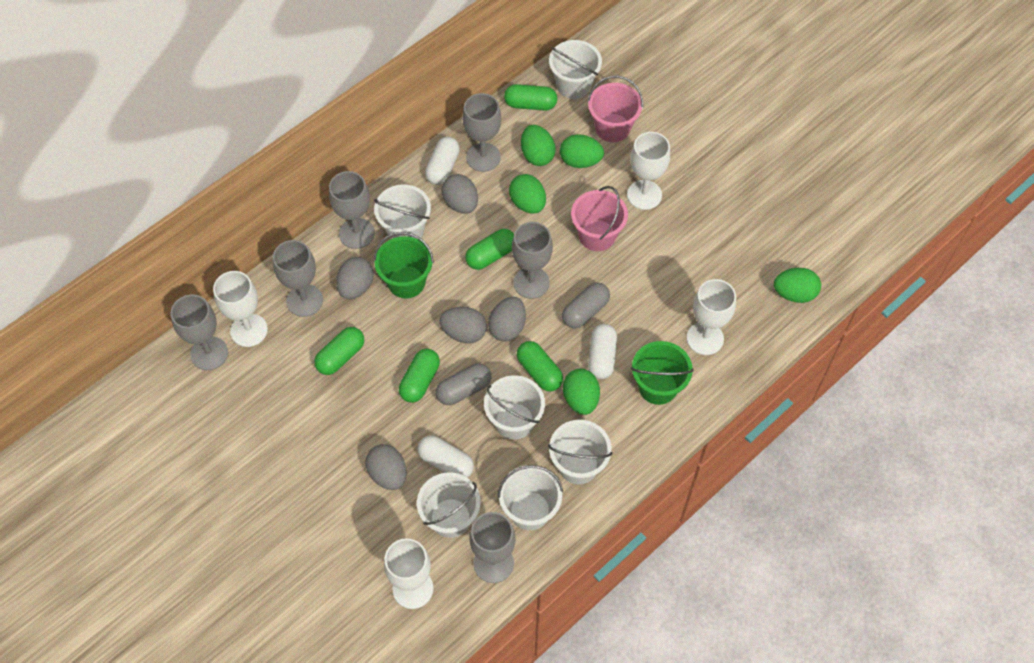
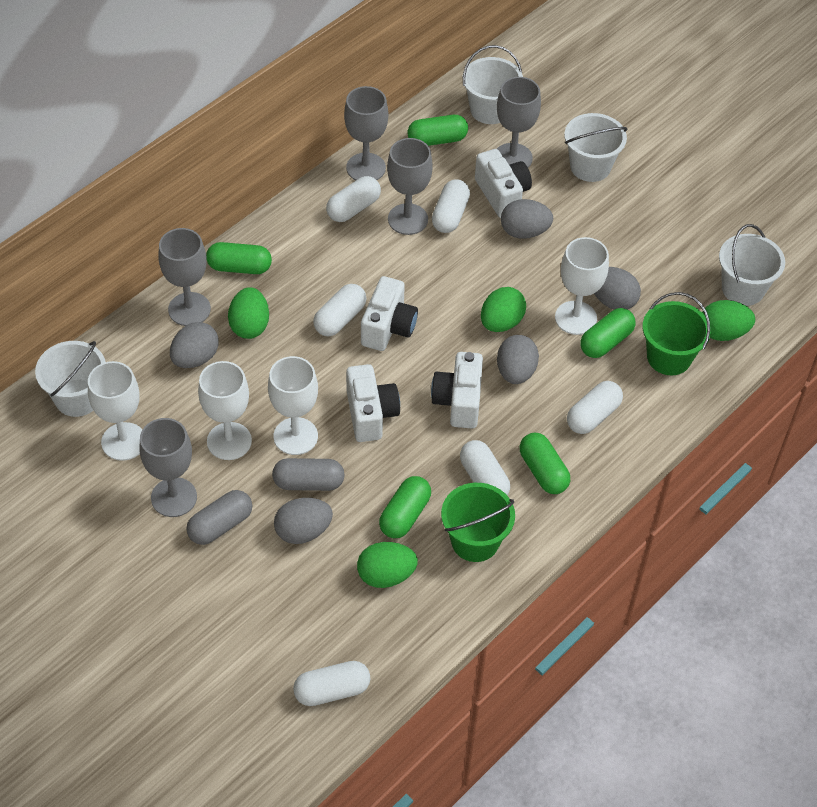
green egg: [509,174,546,214] [521,125,556,166] [560,134,604,168] [563,369,600,415] [774,268,821,303] = 5 -> [228,287,269,339] [357,542,418,588] [481,287,526,332] [702,300,755,341] = 4
grey goblet: [171,294,228,370] [273,240,323,317] [329,171,375,249] [462,93,501,172] [469,512,516,583] [512,222,553,299] = 6 -> [139,418,197,517] [158,228,211,326] [344,86,388,180] [387,138,433,235] [497,77,541,168] = 5
pink bucket: [571,186,628,251] [587,76,643,142] = 2 -> none = 0
white bucket: [374,184,431,239] [417,472,481,538] [484,376,545,439] [498,465,563,530] [548,420,613,484] [549,40,602,99] = 6 -> [35,341,106,417] [462,45,523,124] [564,113,628,182] [719,224,785,306] = 4
white camera: none = 0 -> [346,364,400,442] [361,276,418,351] [431,352,483,428] [475,149,532,218] = 4
white capsule: [417,436,474,477] [425,137,460,185] [588,324,617,379] = 3 -> [293,661,370,706] [313,284,366,336] [326,176,381,222] [432,179,470,233] [460,440,510,496] [567,381,623,434] = 6

